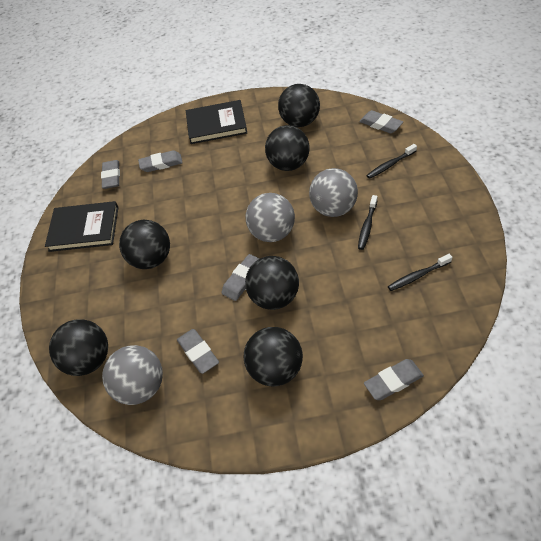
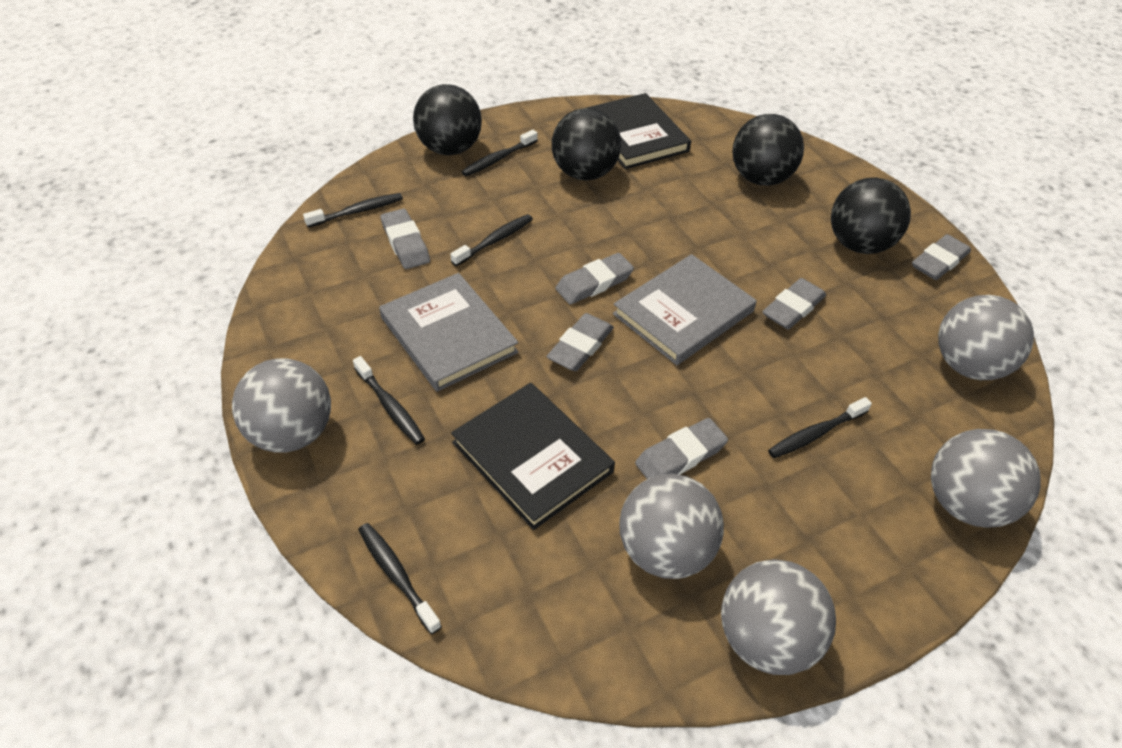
black ball: [49,319,108,376] [119,220,170,269] [244,327,303,387] [245,256,299,310] [265,125,310,171] [278,84,320,127] = 6 -> [413,84,482,155] [552,108,621,181] [732,114,804,186] [831,178,911,254] = 4
black toothbrush: [358,195,378,250] [366,144,417,179] [388,254,452,291] = 3 -> [303,193,403,228] [353,356,425,445] [358,523,442,634] [450,214,533,266] [461,130,538,176] [768,397,872,458] = 6
grey ball: [102,345,163,405] [246,193,295,242] [309,168,358,217] = 3 -> [232,358,331,453] [619,474,724,579] [721,559,836,675] [931,429,1041,528] [938,295,1034,380] = 5
grey book: none = 0 -> [379,273,518,392] [613,254,757,365] = 2

